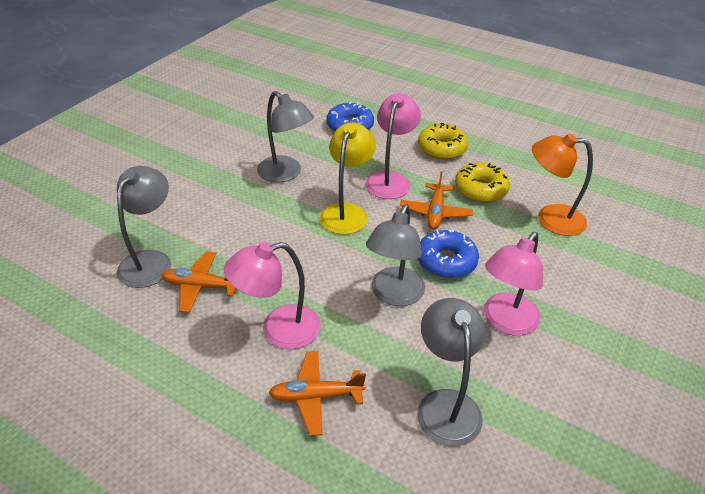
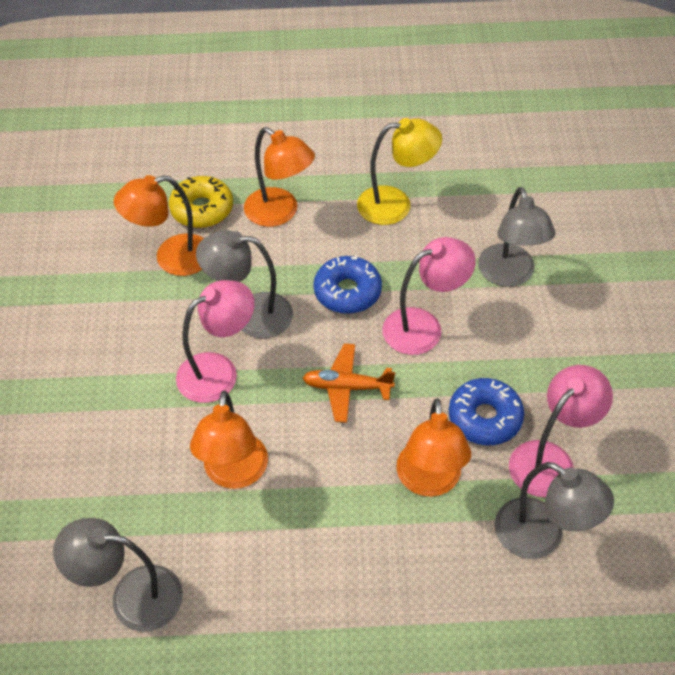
orange lamp: [532,133,593,236] = 1 -> [114,175,204,276] [190,391,268,489] [244,127,315,227] [396,398,471,497] = 4
orange plane: [162,251,236,313] [269,351,366,436] [400,171,473,230] = 3 -> [303,343,395,423] = 1
yellow donut: [418,123,468,160] [455,163,510,202] = 2 -> [169,176,233,228] = 1

